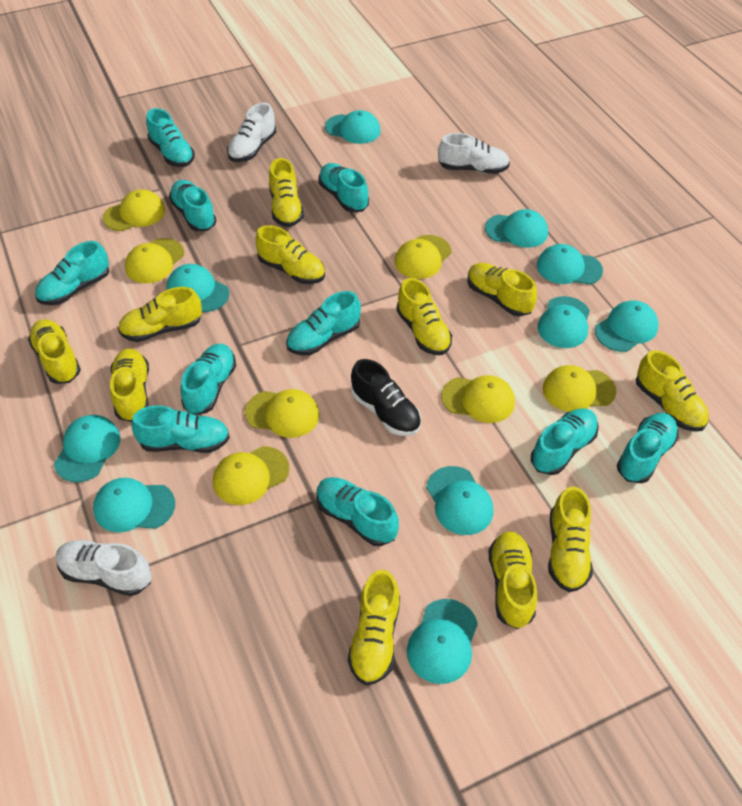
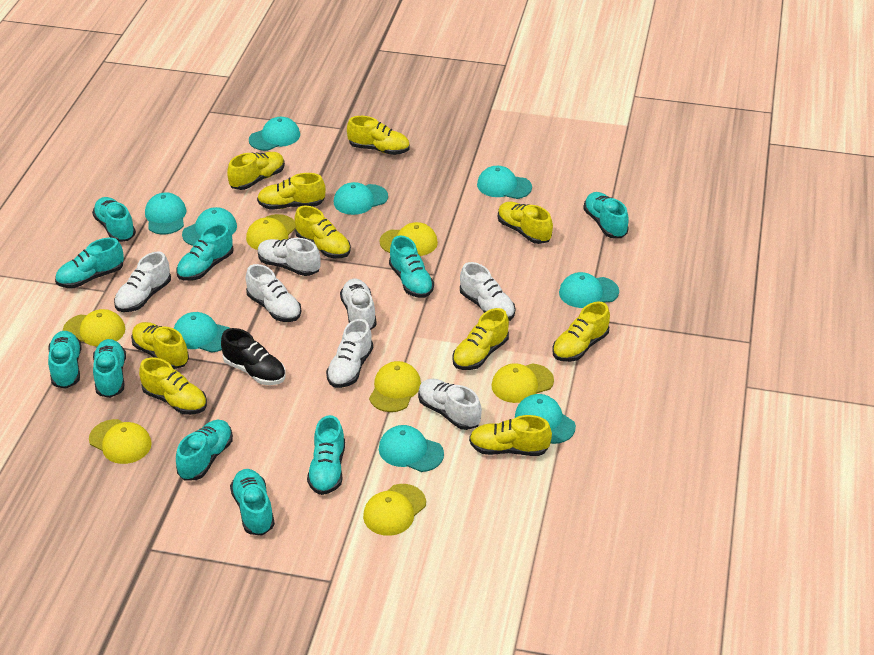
turquoise cap: [54,415,120,482] [93,478,175,533] [167,264,229,312] [325,110,381,144] [407,599,478,684] [426,466,494,535] [485,209,548,248] [537,244,603,285] [538,296,590,348] [595,300,658,352] = 10 -> [145,193,187,234] [174,312,230,353] [182,207,237,246] [249,117,300,151] [334,182,388,215] [379,425,444,472] [477,166,532,199] [515,394,576,444] [559,272,619,308] = 9
white shoe: [56,540,152,596] [227,103,276,162] [438,133,510,174] = 3 -> [114,251,171,312] [246,264,302,322] [258,238,321,276] [326,319,373,388] [340,279,377,330] [418,379,482,430] [460,262,515,321] = 7
yellow shoe: [28,319,81,384] [110,349,149,422] [118,287,202,342] [256,225,325,284] [269,158,304,227] [348,570,400,685] [396,278,452,355] [467,263,537,316] [489,531,537,629] [548,486,593,592] [636,350,709,432] = 11 -> [131,322,189,369] [139,358,207,415] [227,152,285,190] [257,173,325,210] [295,205,351,258] [347,116,410,155] [452,308,509,370] [469,415,552,456] [498,202,553,244] [552,302,610,362] = 10

